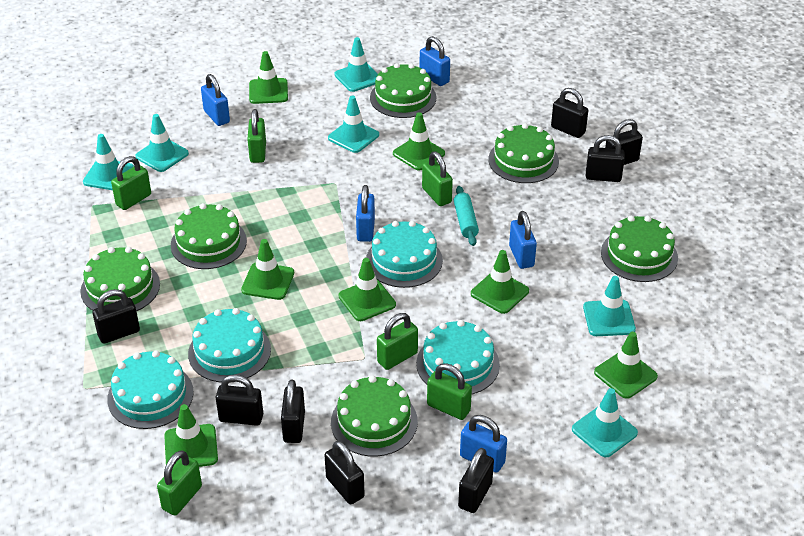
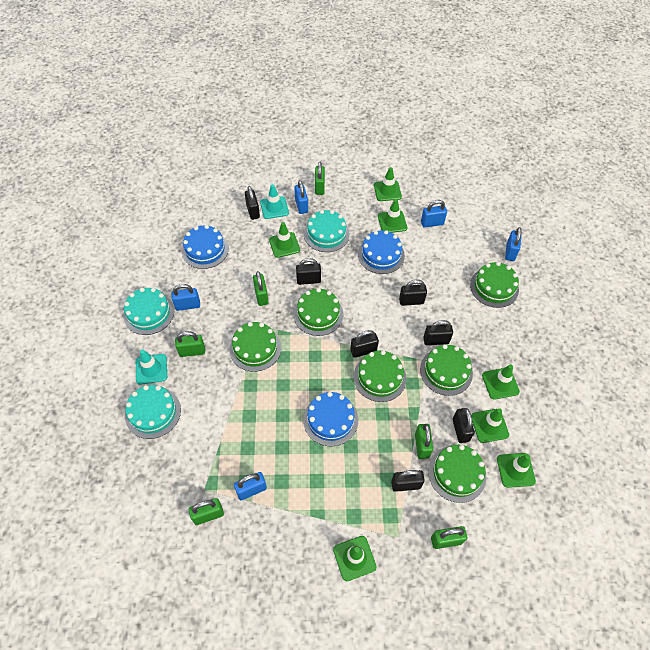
black padlock: [92,289,140,344] [216,375,263,426] [281,379,305,443] [324,441,365,504] [458,448,494,513] [551,88,588,138] [586,135,625,182] [605,119,643,165] = 8 -> [245,186,260,220] [296,258,321,285] [350,330,379,358] [391,470,425,492] [399,280,427,306] [423,320,453,345] [452,408,475,443] = 7
blue cake: none = 0 -> [182,225,229,269] [303,392,358,446] [358,230,405,274] = 3
turquoise cake: [107,350,194,429] [188,308,271,383] [366,221,443,288] [416,320,500,394] = 4 -> [124,288,174,335] [125,385,181,439] [304,210,350,252] = 3
turquoise rolling pin: [454,186,479,246] = 1 -> none = 0
turquoise traffic cone: [83,134,134,190] [135,114,189,172] [328,96,379,153] [334,37,378,92] [572,388,638,457] [583,276,636,336] = 6 -> [136,350,167,385] [260,184,289,219] = 2

